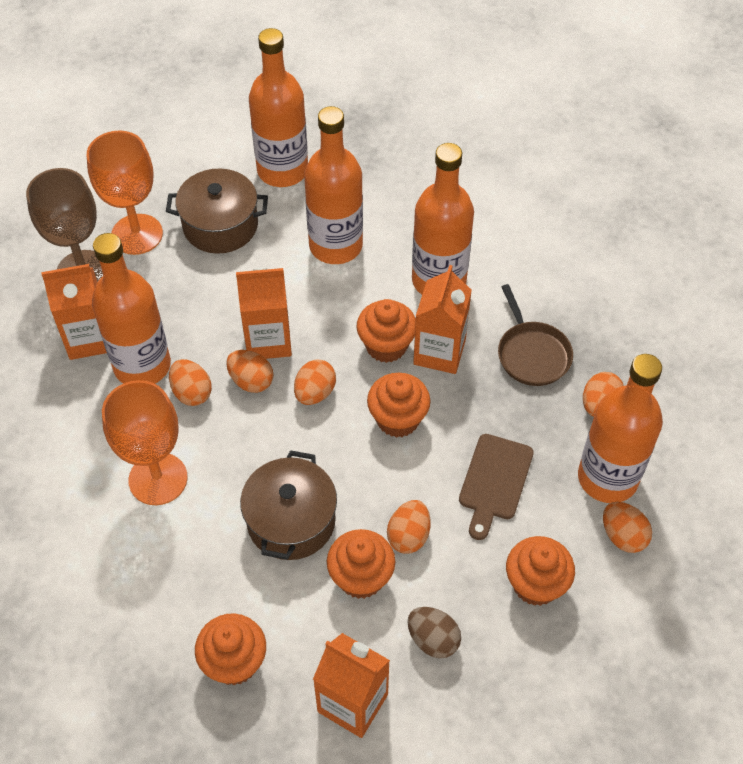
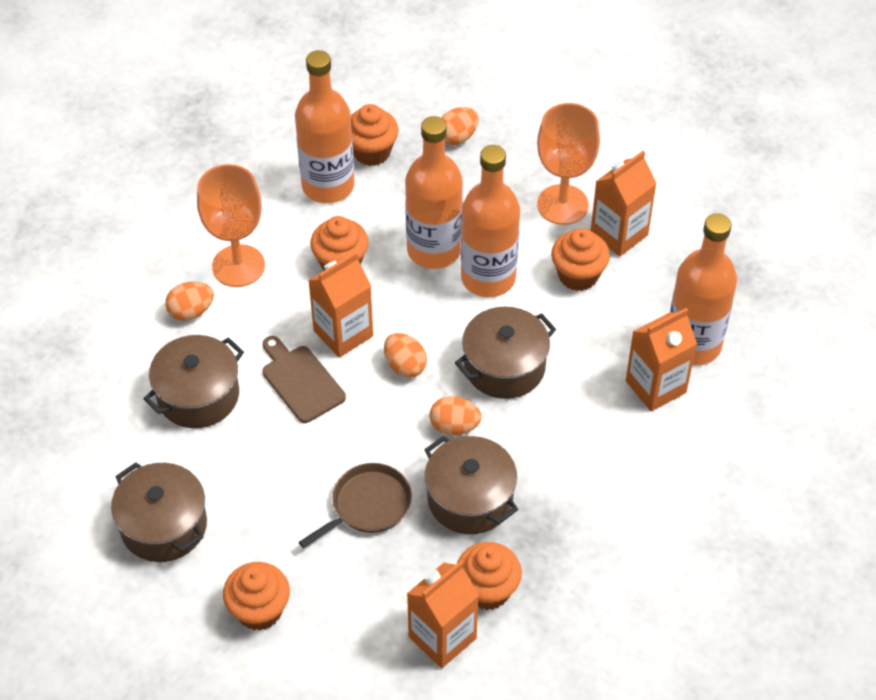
brown egg: [407,607,461,658] = 1 -> none = 0
brown goblet: [26,168,103,282] = 1 -> none = 0
brown pot: [166,168,268,254] [240,450,337,560] = 2 -> [111,462,207,562] [143,335,244,428] [424,436,518,534] [455,307,556,399] = 4
orange bottle: [92,233,171,384] [249,28,308,187] [304,106,363,264] [412,143,474,295] [578,354,663,503] = 5 -> [295,50,355,203] [405,116,463,269] [461,145,520,297] [670,213,737,365] = 4
orange egg: [169,359,212,406] [226,350,273,393] [294,359,336,405] [387,500,430,554] [583,372,624,417] [603,502,652,553] = 6 -> [165,282,214,321] [384,333,427,378] [430,396,482,435] [441,107,479,145] = 4

